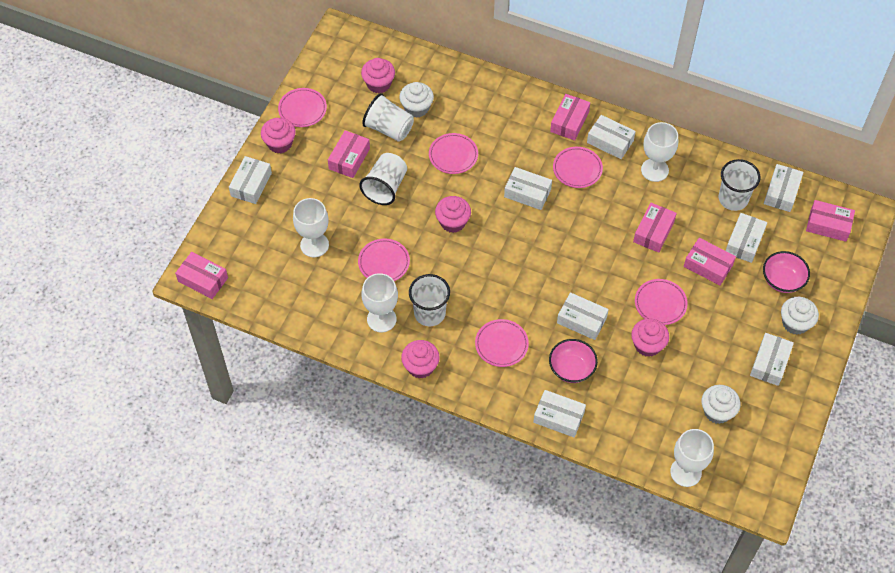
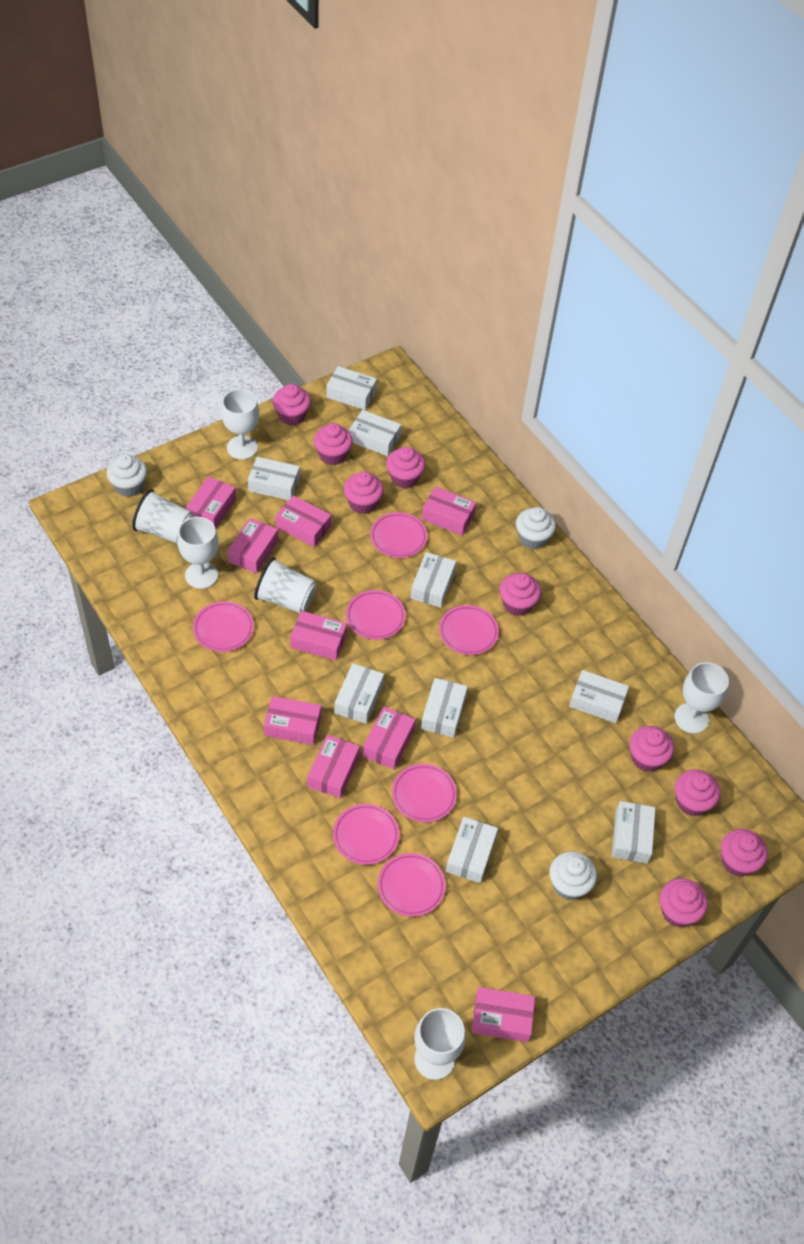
pink bowl: [549,339,598,383] [763,251,810,293] = 2 -> none = 0
pink box: [175,252,228,299] [328,130,370,178] [550,94,590,141] [633,203,677,253] [684,238,736,285] [806,200,855,242] = 6 -> [186,476,236,529] [228,518,278,574] [264,696,321,745] [276,496,331,547] [290,611,347,660] [308,735,360,798] [363,707,416,769] [422,486,476,535] [472,987,535,1042] = 9
pink cupcake: [261,118,296,153] [361,58,395,93] [401,340,440,379] [435,196,471,233] [631,318,669,357] = 5 -> [273,384,311,425] [314,423,353,465] [344,471,384,514] [386,446,425,488] [500,573,541,616] [629,726,674,772] [660,878,708,927] [675,770,720,816] [721,829,768,877] = 9
pink plate: [278,88,327,127] [358,238,410,281] [429,133,478,174] [475,319,529,367] [553,147,603,188] [635,279,688,325] = 6 -> [193,601,254,652] [333,804,399,865] [346,590,406,640] [370,512,427,558] [378,853,446,917] [392,764,457,822] [439,605,499,655] = 7
white box: [229,156,272,204] [504,167,552,210] [533,390,586,438] [557,292,609,340] [587,115,636,159] [726,213,767,263] [750,333,794,386] [764,164,803,212] = 8 -> [248,457,300,500] [326,366,377,410] [334,663,384,724] [349,410,401,456] [411,552,456,608] [421,678,468,738] [446,817,498,883] [569,670,629,723] [612,801,655,863] = 9
white cup: [359,153,407,205] [362,93,414,142] [409,274,450,326] [719,159,760,211] = 4 -> [132,489,193,544] [254,557,316,613] = 2

